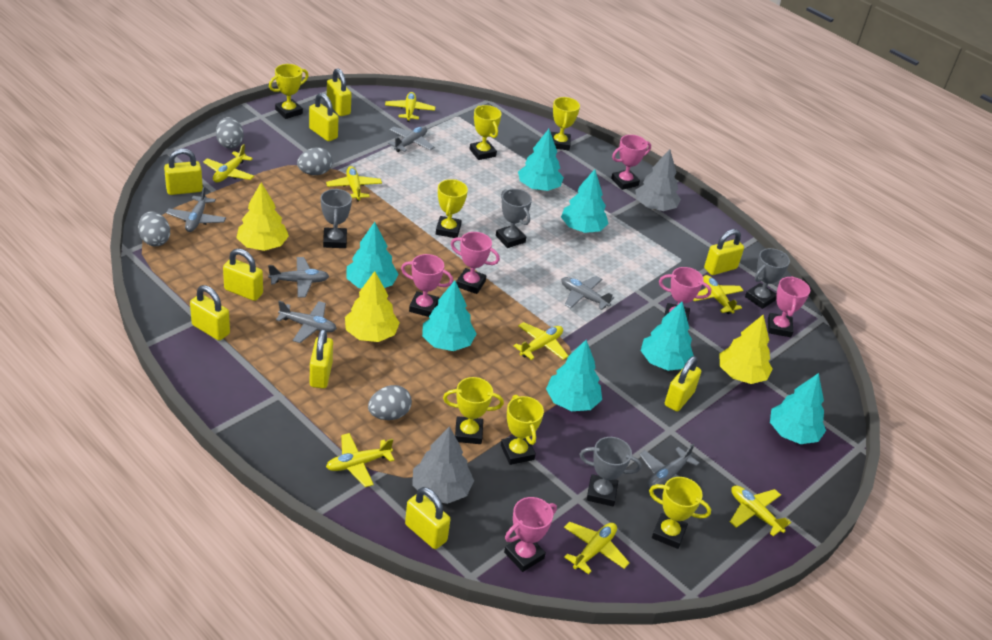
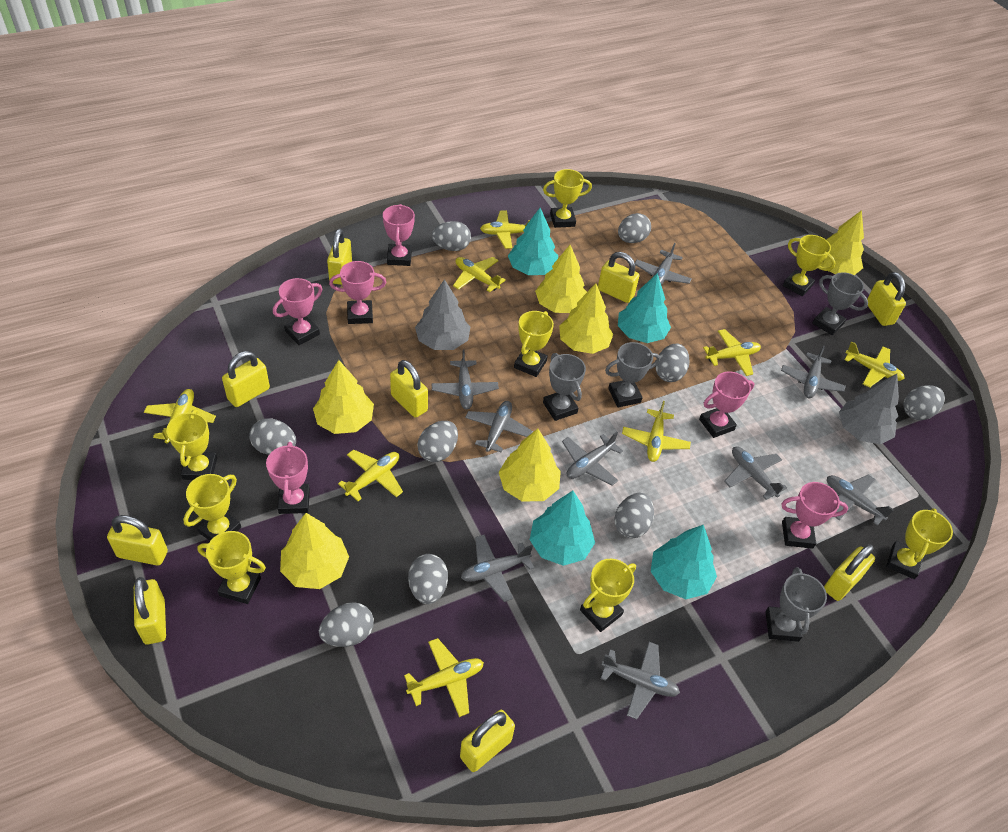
grey egg: [138,211,170,246] [216,117,244,149] [297,147,333,175] [368,385,412,420] = 4 -> [249,418,296,455] [319,602,374,647] [408,554,448,604] [417,421,458,462] [432,221,471,251] [614,493,654,538] [618,213,651,243] [655,344,690,382] [903,385,945,420] = 9
grey plane: [166,187,226,232] [268,257,329,298] [276,301,337,343] [388,126,434,152] [561,276,614,310] [639,444,699,490] = 6 -> [432,350,499,409] [461,535,534,602] [465,401,533,453] [562,432,623,486] [601,642,680,719] [635,243,691,285] [724,447,787,500] [781,345,846,398] [827,474,894,526] = 9
turquoise tree: [346,222,399,289] [422,280,476,351] [518,129,564,191] [546,340,602,411] [561,169,609,233] [641,302,694,371] [770,373,826,444] = 7 -> [508,208,558,275] [530,491,595,566] [618,273,671,343] [651,525,717,599] = 4
yellow tree: [236,183,289,251] [345,271,400,342] [719,315,773,384] = 3 -> [280,513,349,589] [313,360,374,434] [499,429,561,502] [535,245,587,313] [559,284,613,354] [821,210,864,275] = 6
yellow trophy: [269,64,309,119] [436,179,468,238] [443,377,504,444] [470,105,501,160] [501,395,544,465] [551,97,580,150] [649,477,711,549] = 7 -> [166,409,217,480] [183,474,241,541] [197,531,266,604] [514,311,554,377] [543,169,592,228] [580,559,636,632] [783,235,836,296] [886,508,953,579] = 8

